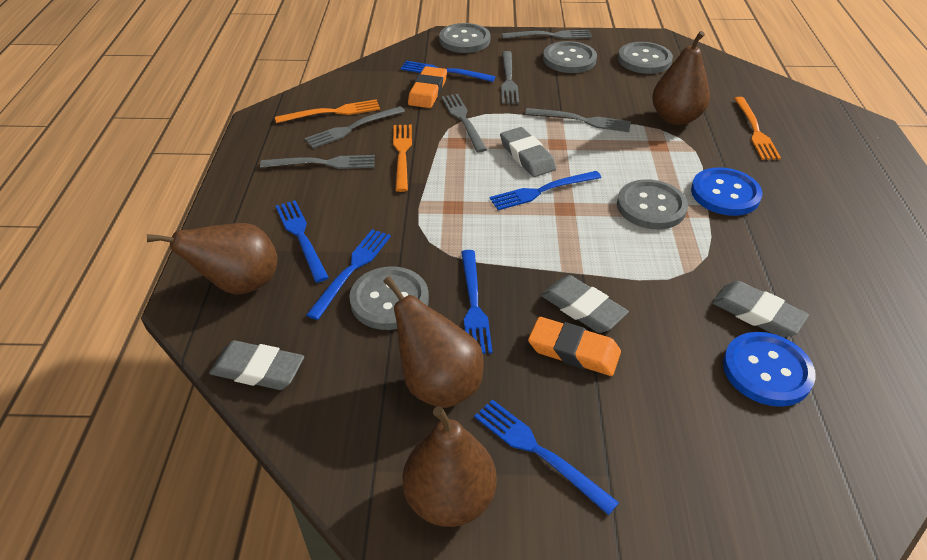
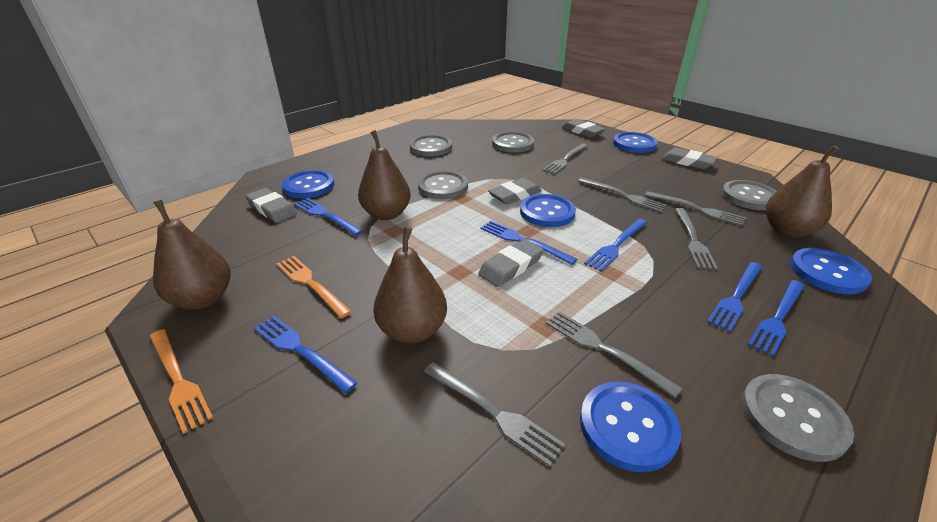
blue button: [691,167,762,216] [723,332,816,407] = 2 -> [282,170,335,198] [520,194,576,227] [580,381,681,472] [613,132,658,153] [790,248,872,294] = 5
grey eraser: [209,340,304,390] [500,127,556,177] [541,275,629,333] [712,281,809,338] = 4 -> [245,188,297,223] [478,239,544,287] [488,178,542,205] [562,119,606,138] [662,148,718,169] = 5
orange eraser: [408,66,447,108] [528,317,621,376] = 2 -> none = 0
orange fork: [275,99,380,123] [393,124,412,192] [734,97,781,160] = 3 -> [149,329,213,434] [276,256,352,318] = 2

